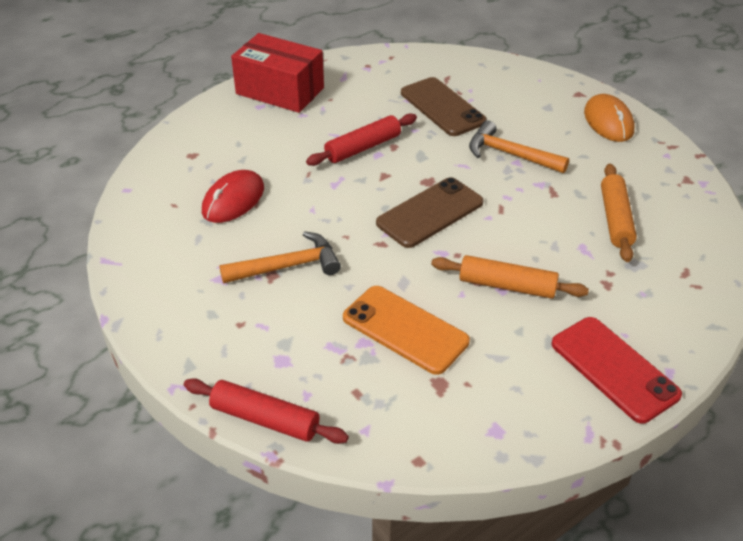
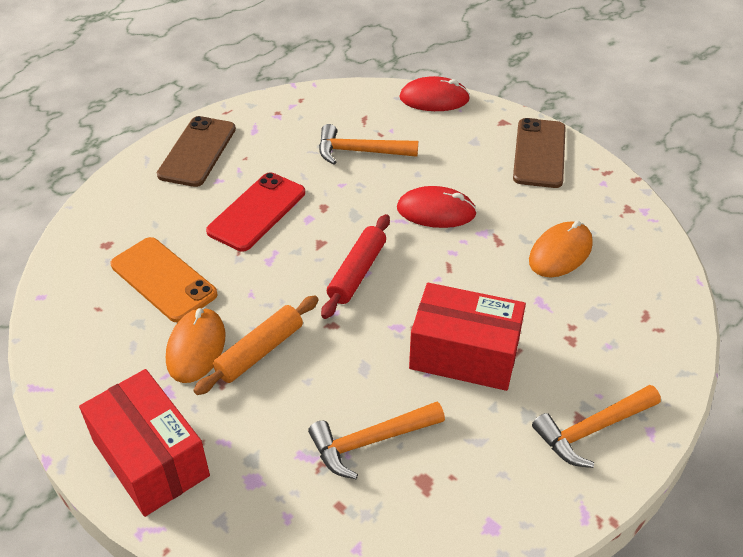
orange hammer: [219,231,341,283] [469,120,569,173] = 2 -> [308,402,445,479] [319,124,418,164] [532,385,661,468] = 3
orange mouse: [584,94,635,142] = 1 -> [166,307,225,383] [529,220,593,277] = 2
orange rolling pin: [431,255,589,299] [601,164,637,262] = 2 -> [193,295,319,395] = 1
red box: [231,33,324,113] = 1 -> [79,369,210,517] [409,283,526,391] = 2
red mouse: [202,170,264,223] = 1 -> [397,186,477,228] [399,76,470,111] = 2
red rolling pin: [184,378,349,444] [306,114,417,166] = 2 -> [321,214,390,319] = 1

